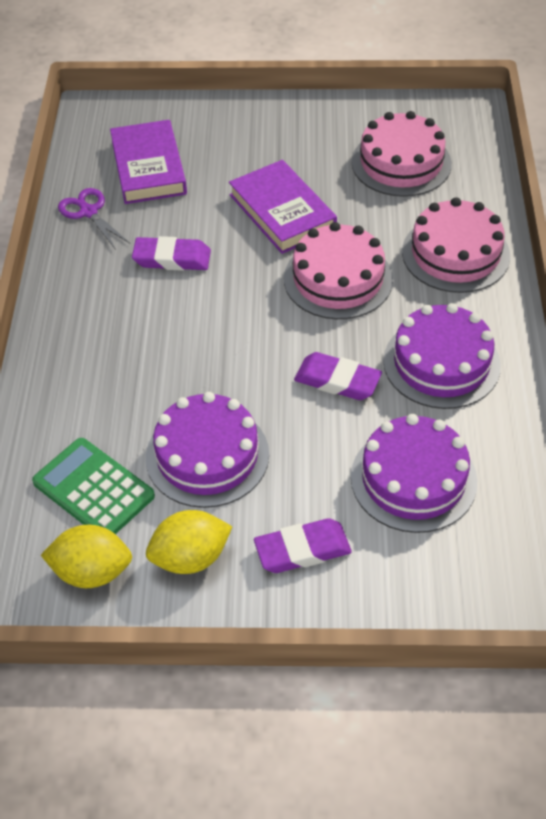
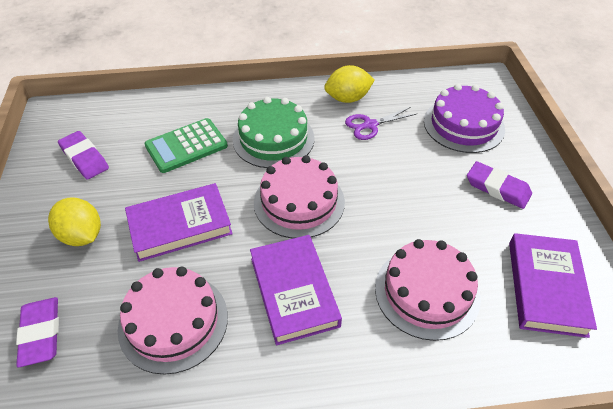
green cake: none = 0 -> [233,97,314,168] = 1
purple book: [110,120,187,204] [229,160,337,254] = 2 -> [125,183,233,262] [250,235,342,345] [509,233,597,338] = 3
purple cake: [146,392,269,508] [351,414,477,533] [383,303,501,409] = 3 -> [424,84,505,153] = 1

